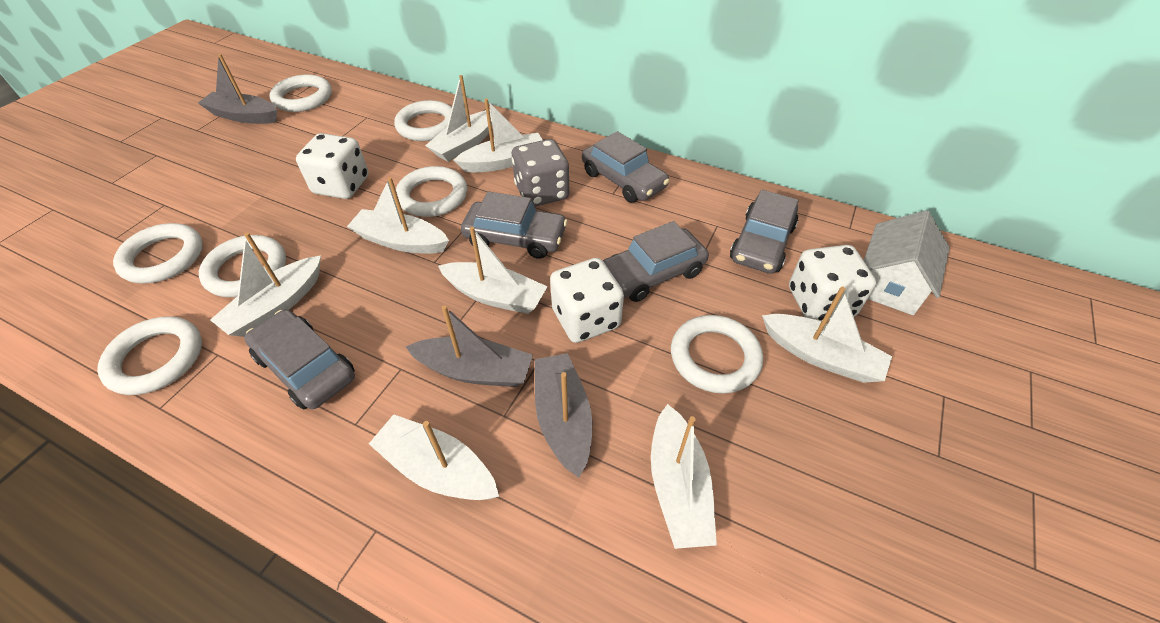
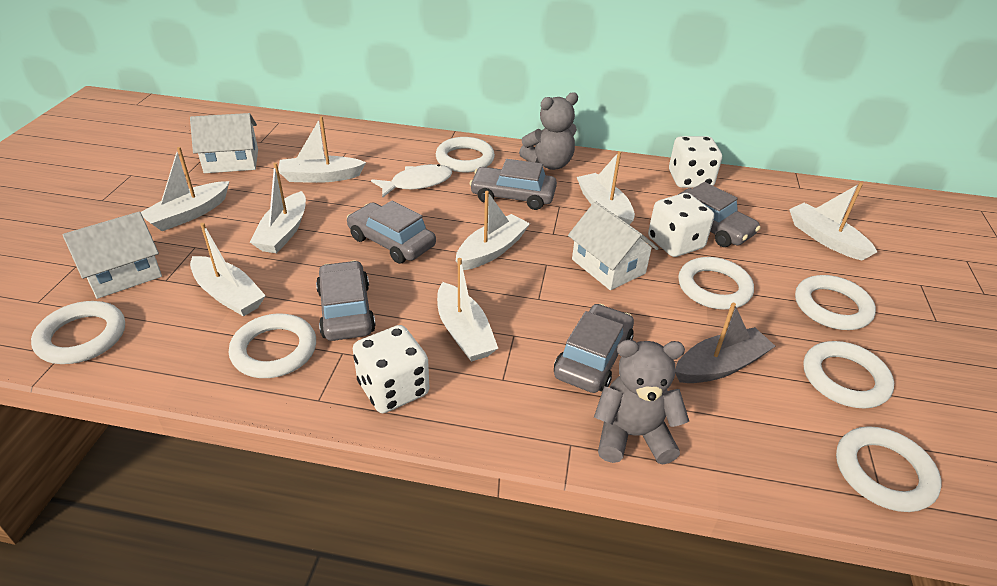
grey boat: [198,54,277,124] [405,305,533,387] [535,353,592,478] = 3 -> [675,303,775,383] = 1
grey dice: [512,139,569,207] = 1 -> none = 0
grey teddy bear: none = 0 -> [519,92,578,170] [594,339,689,465] = 2
white fish: none = 0 -> [371,164,452,198] = 1
white house: [864,210,950,315] = 1 -> [62,212,162,299] [190,113,258,173] [568,201,659,290] = 3

